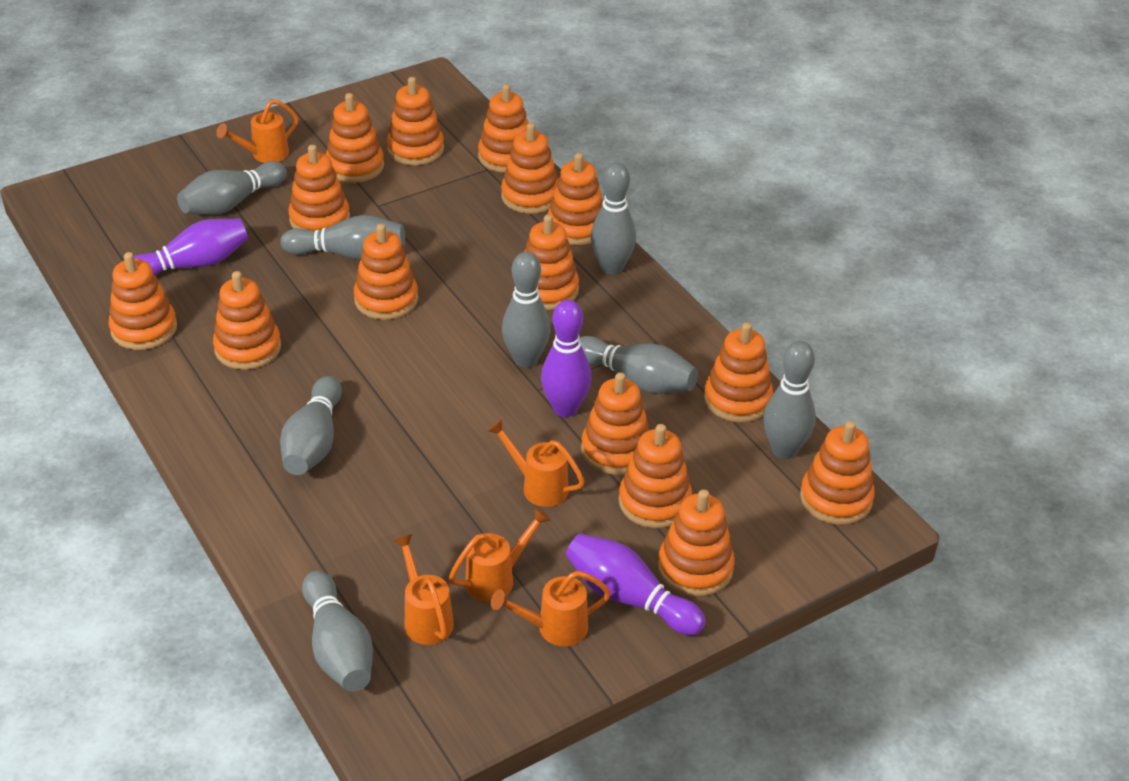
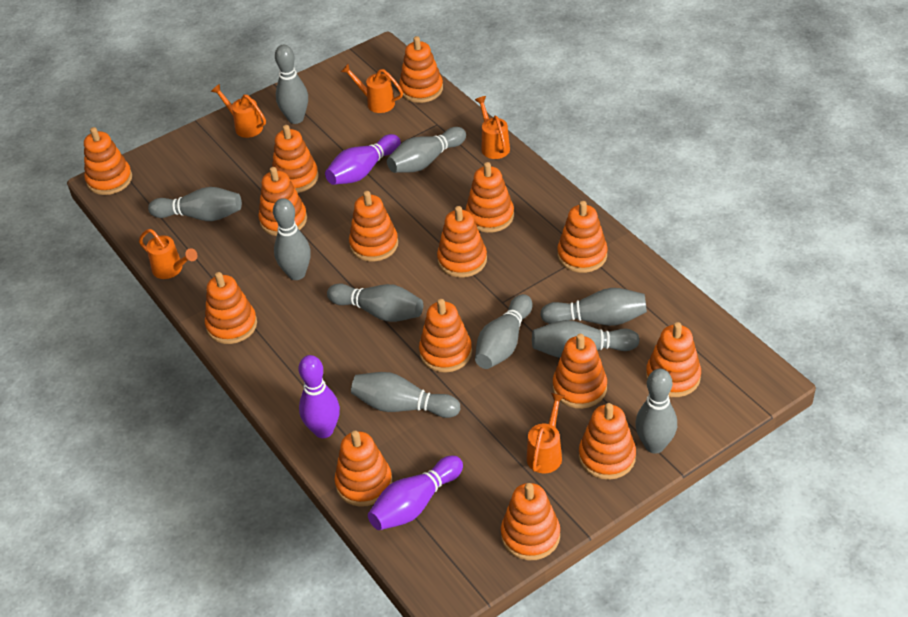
grey bowling pin: [177,161,287,215] [280,215,405,260] [280,376,342,475] [302,571,373,692] [502,252,551,368] [579,336,698,394] [591,162,636,275] [763,341,816,459] = 8 -> [148,187,242,221] [273,198,311,280] [275,45,308,124] [327,283,423,322] [351,372,460,418] [387,127,466,173] [475,294,533,369] [532,320,640,358] [540,288,647,326] [635,369,677,454] = 10

